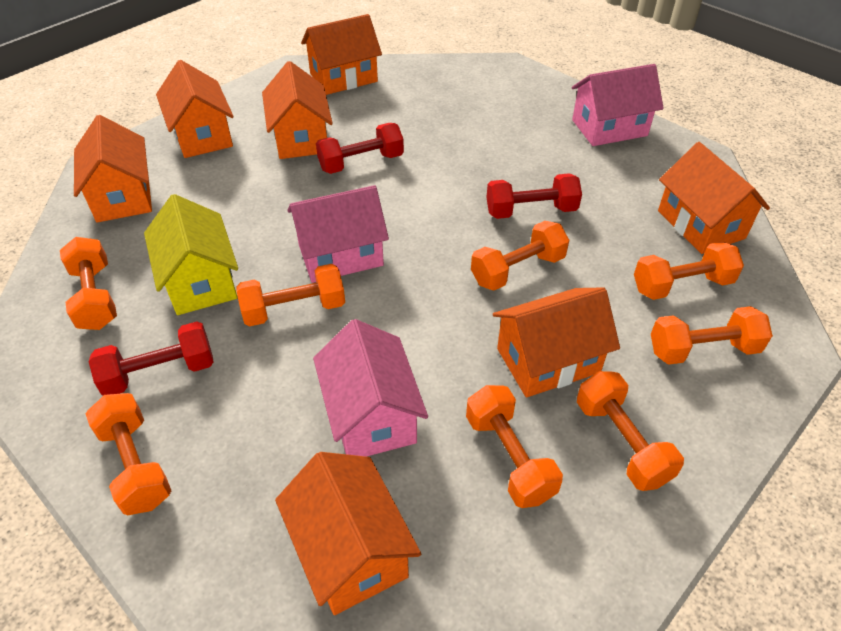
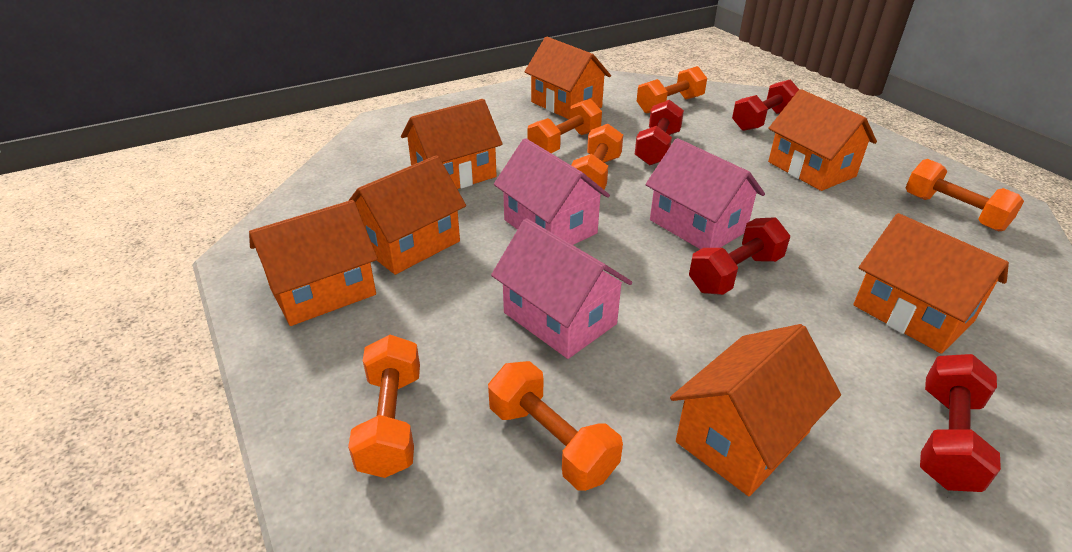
orange dumbbell: [60,237,117,330] [85,393,172,515] [236,264,345,326] [466,385,563,508] [471,221,569,290] [577,371,684,491] [634,242,744,300] [651,306,773,365] = 8 -> [348,335,420,478] [488,361,623,491] [527,99,602,153] [571,124,623,189] [637,66,707,114] [906,159,1024,232] = 6
red dumbbell: [89,322,214,396] [316,123,404,174] [486,173,582,219] = 3 -> [635,100,684,165] [689,217,790,295] [732,79,799,131] [920,354,1001,492] = 4
yellow house: [144,194,238,315] = 1 -> none = 0

